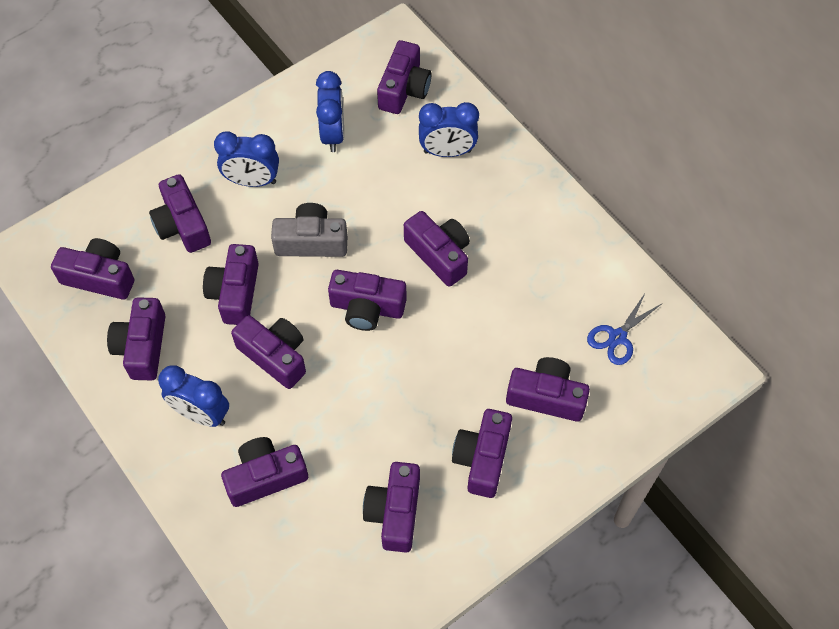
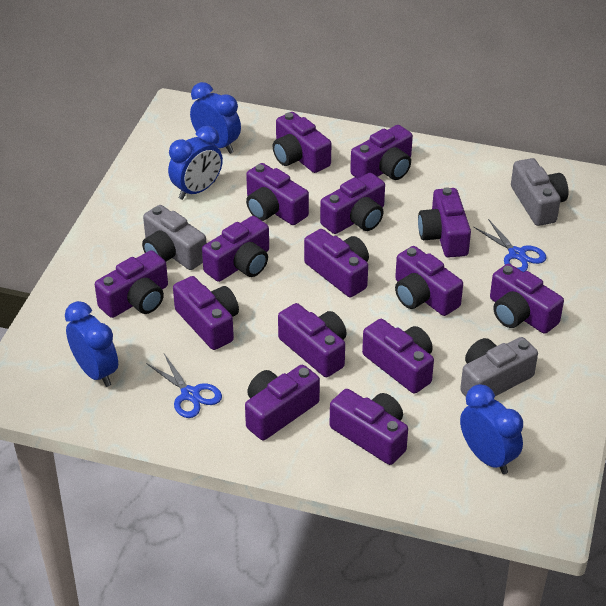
blue scissors: [587,292,663,365] = 1 -> [146,354,222,418] [474,219,547,272] = 2
grey camera: [271,203,348,257] = 1 -> [142,205,207,270] [460,337,538,396] [511,158,569,226] = 3
purple camera: [51,238,134,300] [107,297,165,380] [149,174,211,253] [203,244,259,325] [221,437,308,507] [231,315,306,389] [328,270,407,331] [363,462,420,553] [377,40,431,114] [404,211,470,287] [452,409,512,498] [506,357,590,422] = 12 -> [95,250,168,318] [173,276,239,350] [202,216,269,282] [245,365,320,440] [246,163,309,225] [272,112,331,173] [278,303,347,377] [304,229,369,297] [320,173,385,234] [330,389,408,465] [350,125,413,180] [362,319,434,394] [395,246,463,316] [418,187,471,258] [490,264,564,334] = 15

